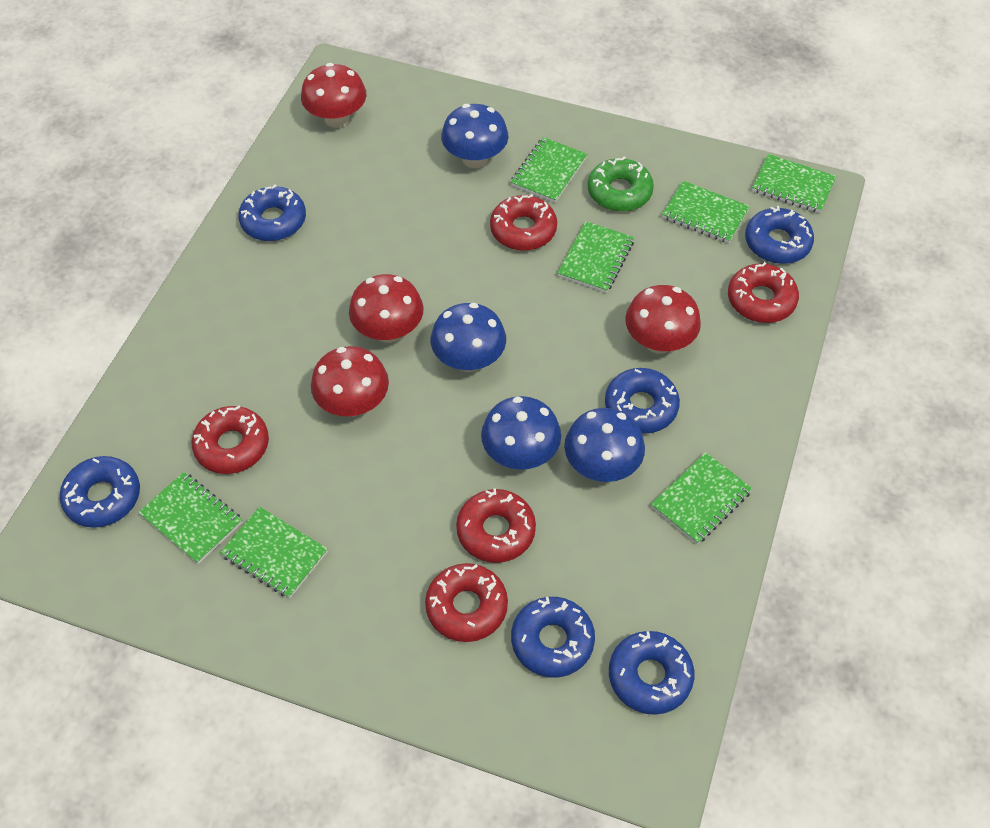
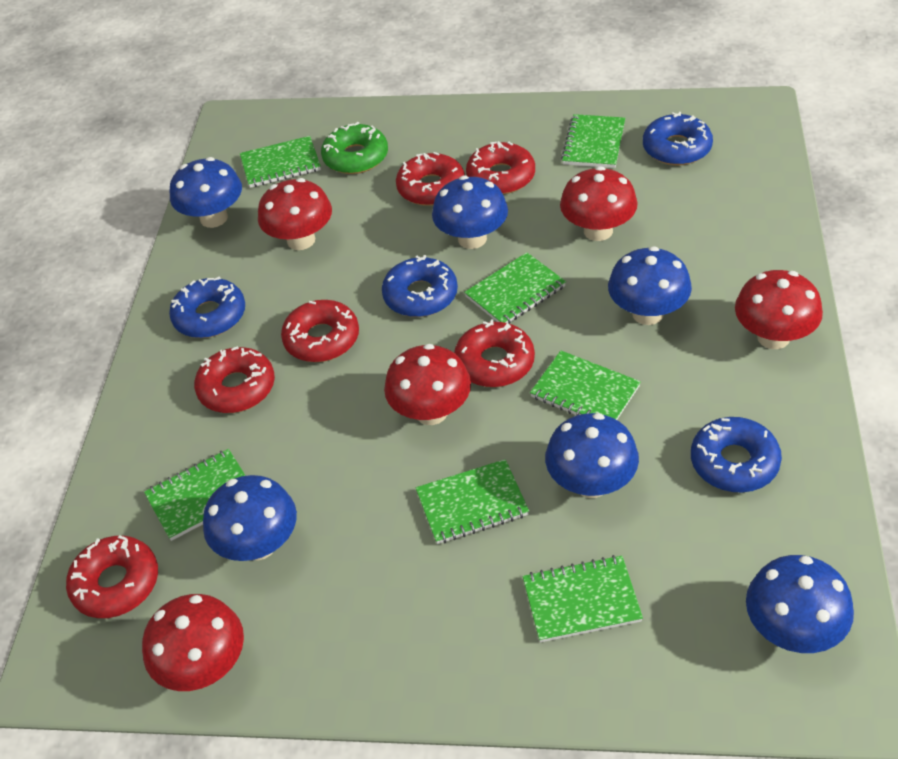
blue donut: [60,456,140,528] [238,185,306,241] [511,597,595,677] [605,368,680,434] [609,631,694,715] [745,206,814,264] = 6 -> [169,276,245,338] [382,255,458,317] [643,112,713,165] [691,417,782,493] = 4
blue mushroom: [431,303,506,372] [441,104,508,168] [481,396,561,470] [564,408,645,482] = 4 -> [170,157,242,228] [203,475,297,561] [432,176,508,249] [545,413,639,498] [608,246,692,325] [746,555,854,653] = 6
red donut: [191,405,269,474] [425,563,508,642] [456,488,536,563] [490,194,557,251] [728,262,799,323] = 5 -> [66,535,158,618] [194,346,275,413] [281,300,359,362] [396,152,465,206] [454,319,535,387] [466,141,535,194] = 6
red mushroom: [301,63,366,128] [311,346,389,417] [349,274,424,343] [625,285,701,354] = 4 -> [142,594,244,691] [258,178,332,250] [384,344,471,425] [560,166,638,241] [735,270,823,349] = 5

